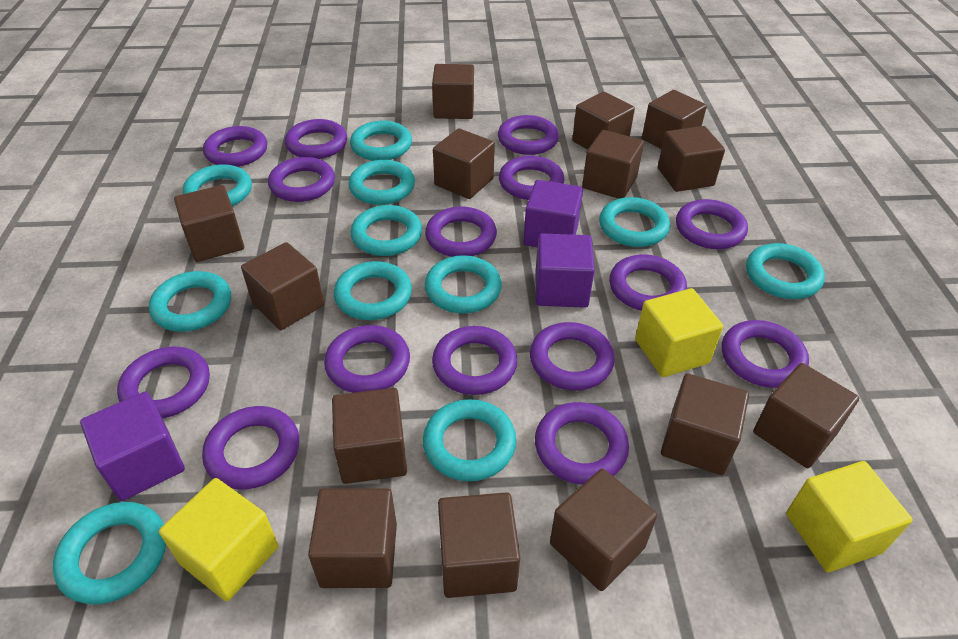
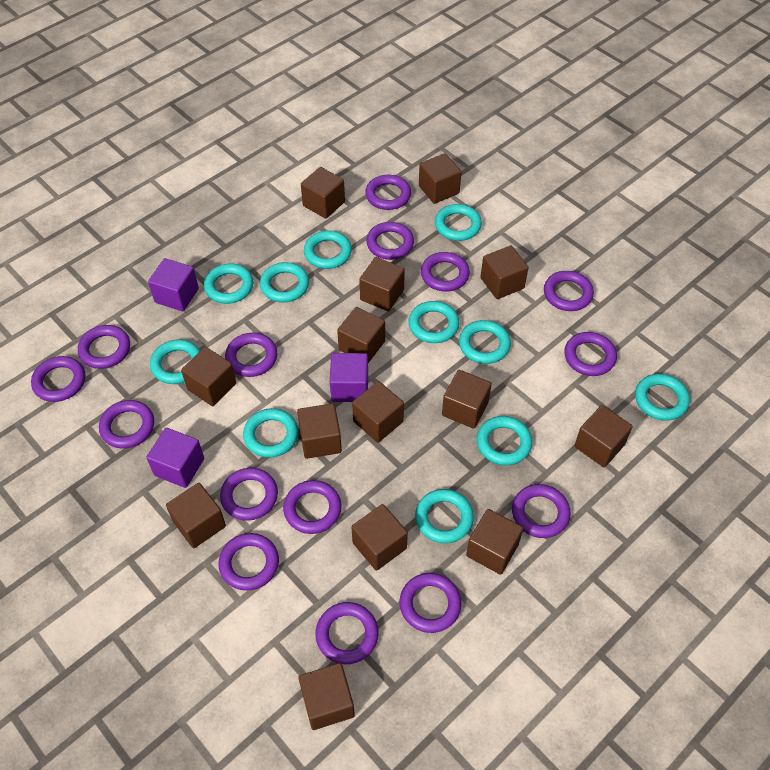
yellow cube: [159,478,279,601] [635,288,723,377] [786,461,912,572] = 3 -> none = 0

